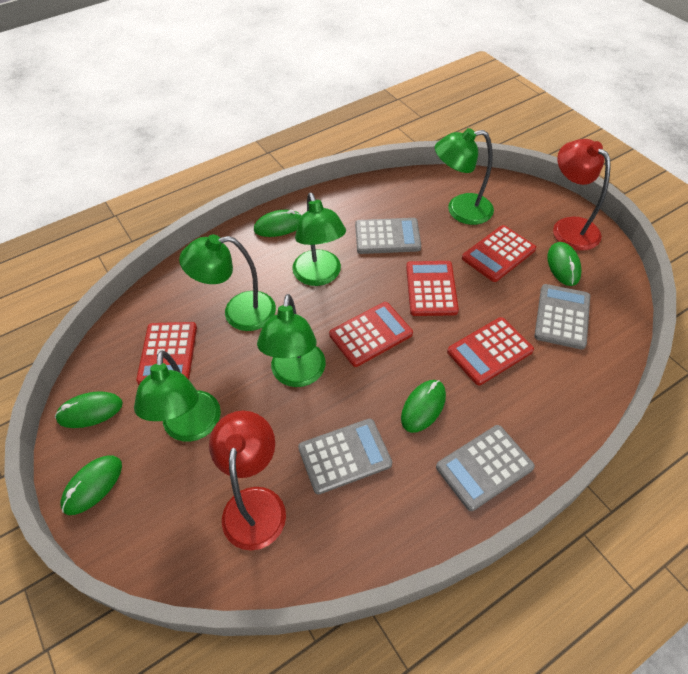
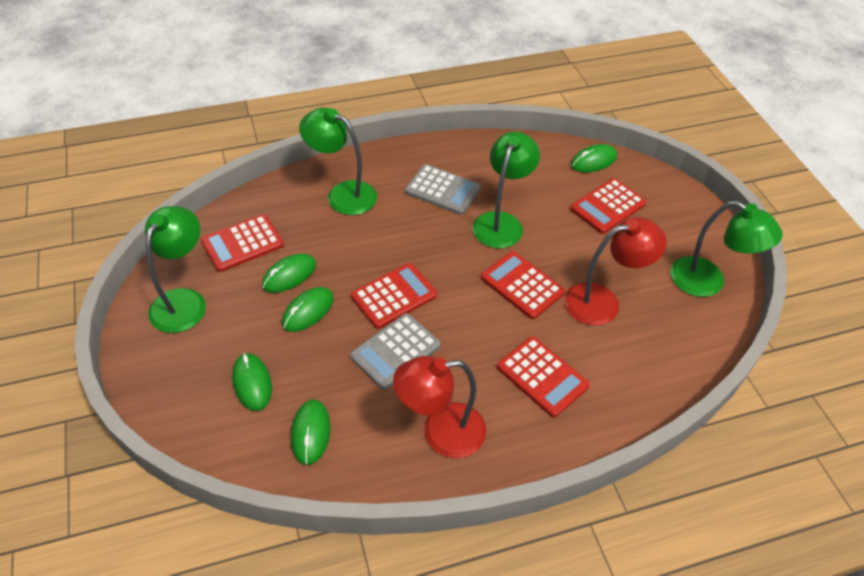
green lamp: [134,350,221,442] [179,235,276,331] [257,294,326,387] [292,193,346,286] [435,128,494,225] = 5 -> [145,206,206,333] [299,107,377,215] [472,131,540,248] [671,201,783,297] = 4
grey calculator: [298,418,392,495] [355,218,421,254] [436,425,535,511] [534,284,590,349] = 4 -> [350,313,441,390] [405,164,481,215] = 2

